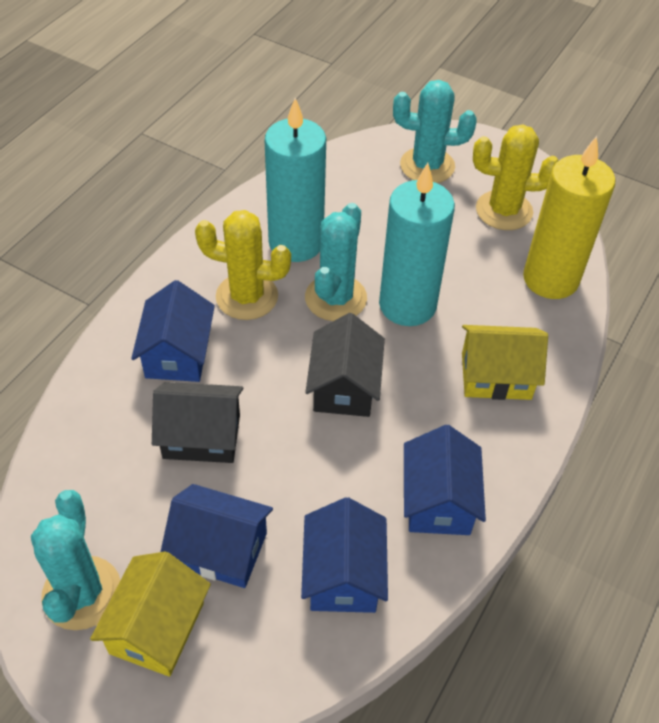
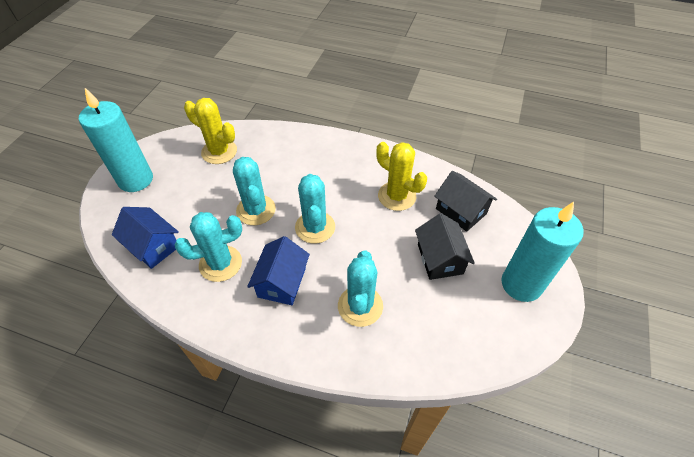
blue house: [131,280,215,382] [161,484,273,588] [301,497,388,613] [404,425,486,535] = 4 -> [112,207,179,269] [247,236,310,305] = 2
turquoise cactus: [31,490,120,630] [305,203,367,321] [393,80,477,183] = 3 -> [175,212,242,282] [233,157,276,225] [295,174,335,244] [338,250,383,327] = 4
yellow candle: [523,136,616,299] = 1 -> none = 0
yellow house: [90,552,211,677] [462,325,548,400] = 2 -> none = 0

